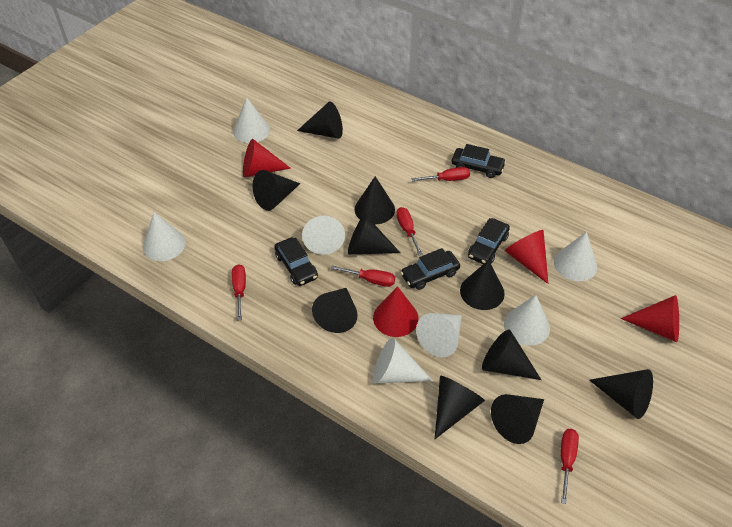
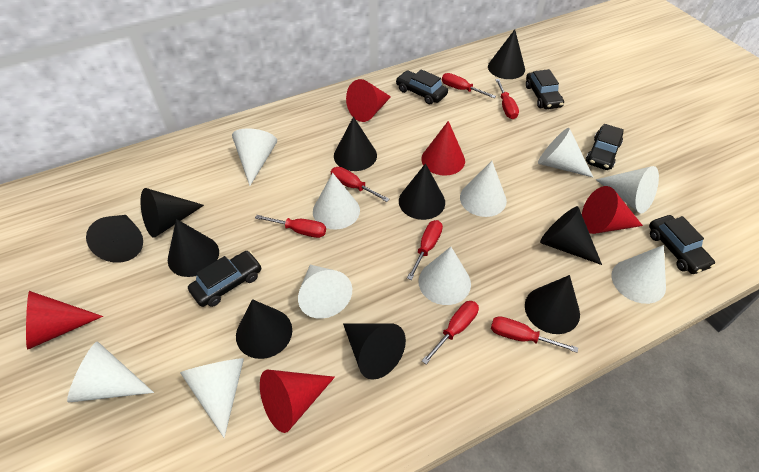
black car: [274,237,318,286] [400,248,460,290] [452,144,506,178] [468,218,510,264] = 4 -> [188,251,262,307] [396,69,448,105] [526,69,564,109] [586,124,624,170] [649,215,715,274] = 5
red cone: [243,139,291,177] [373,286,419,337] [505,230,548,284] [621,295,679,342] = 4 -> [26,291,103,350] [260,370,335,433] [346,79,391,122] [422,121,465,176] [582,186,643,234] = 5
red screwdriver: [232,264,246,321] [331,265,395,287] [396,207,423,255] [412,167,470,181] [561,429,579,504] = 5 -> [255,215,326,238] [331,167,390,202] [407,220,443,280] [422,301,479,364] [442,73,496,98] [491,316,578,353] [495,79,519,119] = 7
white cone: [143,212,186,261] [233,97,270,143] [302,216,345,255] [373,338,433,383] [416,313,462,357] [504,295,550,346] [554,232,597,281] = 7 -> [67,341,154,403] [180,358,244,438] [232,129,277,186] [298,265,352,319] [313,173,360,230] [418,247,471,305] [460,161,507,217] [538,128,593,177] [596,166,659,214] [612,245,666,304] = 10

